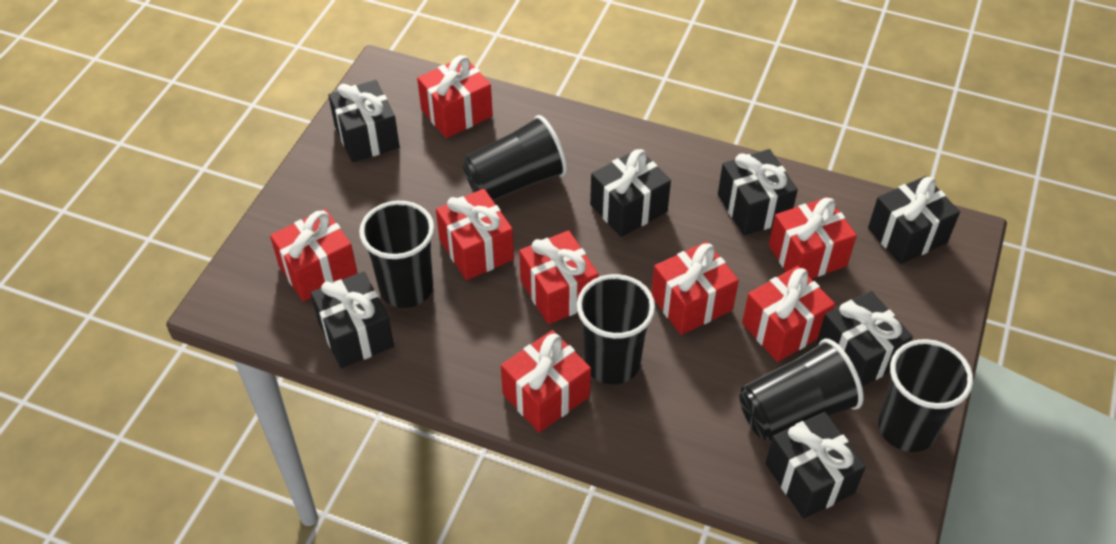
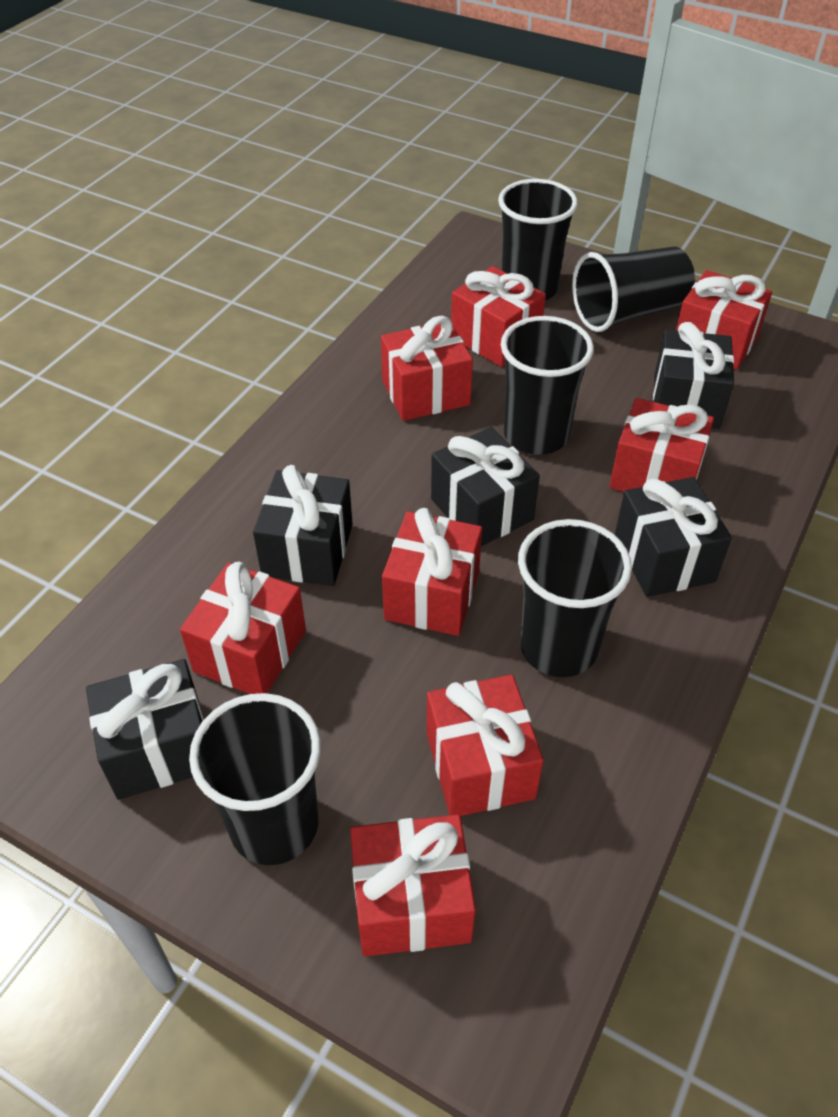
black gift: [311,272,394,368] [328,80,400,163] [590,149,671,237] [718,149,798,236] [765,412,866,519] [817,291,913,387] [868,176,960,264] = 7 -> [86,659,204,800] [253,465,353,586] [431,427,540,546] [615,477,732,597] [653,322,734,429] = 5

